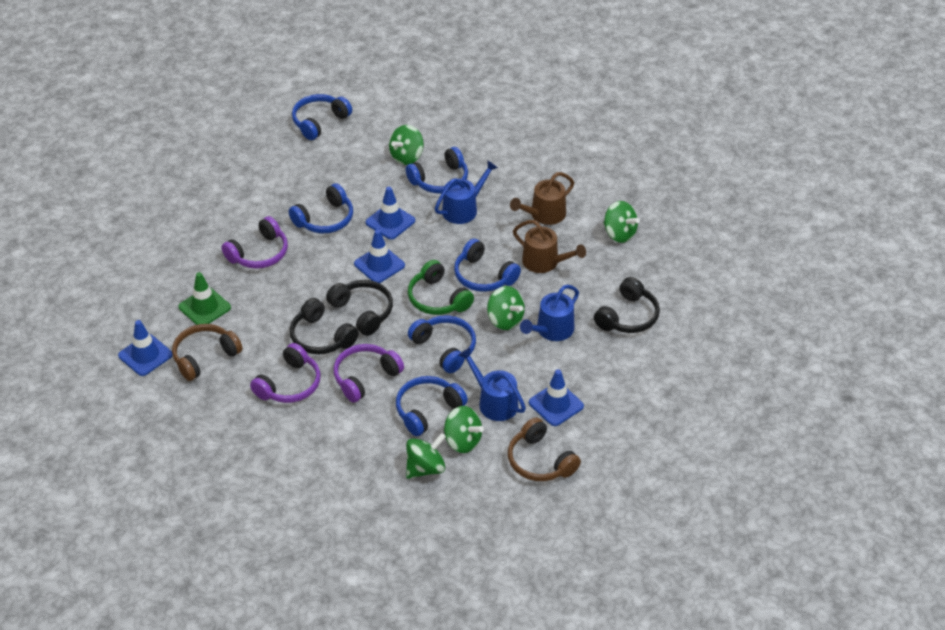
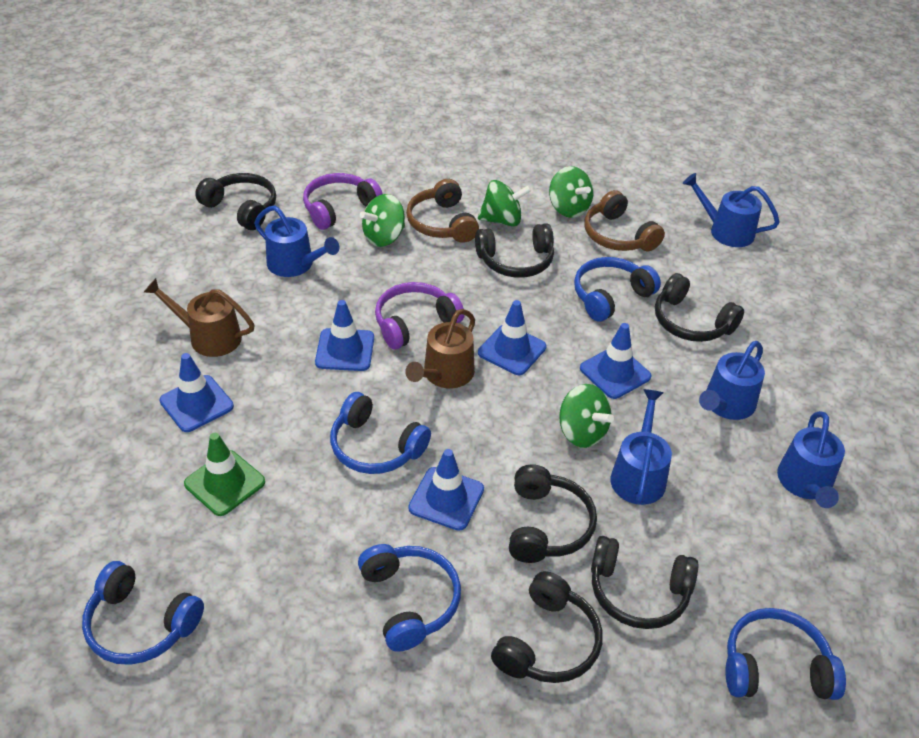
black headphones: [290,298,359,354] [326,280,393,336] [594,277,660,333] = 3 -> [195,173,276,230] [475,223,554,278] [491,571,602,683] [509,464,597,563] [591,536,699,629] [655,273,744,342] = 6
blue headphones: [289,183,353,233] [292,94,352,140] [396,376,468,436] [406,147,468,194] [408,315,476,373] [454,239,521,292] = 6 -> [82,561,204,665] [330,392,431,474] [358,544,461,652] [574,257,661,322] [726,608,846,700] = 5
blue traffic cone: [118,320,172,376] [354,230,405,283] [366,187,415,239] [529,369,584,426] = 4 -> [160,353,234,432] [315,300,374,371] [408,449,484,531] [478,300,546,375] [580,323,651,399] = 5
blue watering can: [434,161,498,224] [459,347,526,421] [520,285,579,341] = 3 -> [254,206,339,277] [611,389,672,505] [683,173,780,247] [699,341,765,420] [777,411,845,508] = 5
green headphones: [408,260,474,315] = 1 -> none = 0
green spinning top: [389,125,424,165] [406,433,446,479] [444,406,484,453] [487,286,525,330] [604,201,640,243] = 5 -> [360,194,405,247] [478,180,532,226] [549,166,593,218] [559,384,614,448] = 4
purple headphones: [221,216,288,269] [250,343,320,403] [334,344,404,402] = 3 -> [303,173,383,230] [375,282,465,349] = 2

